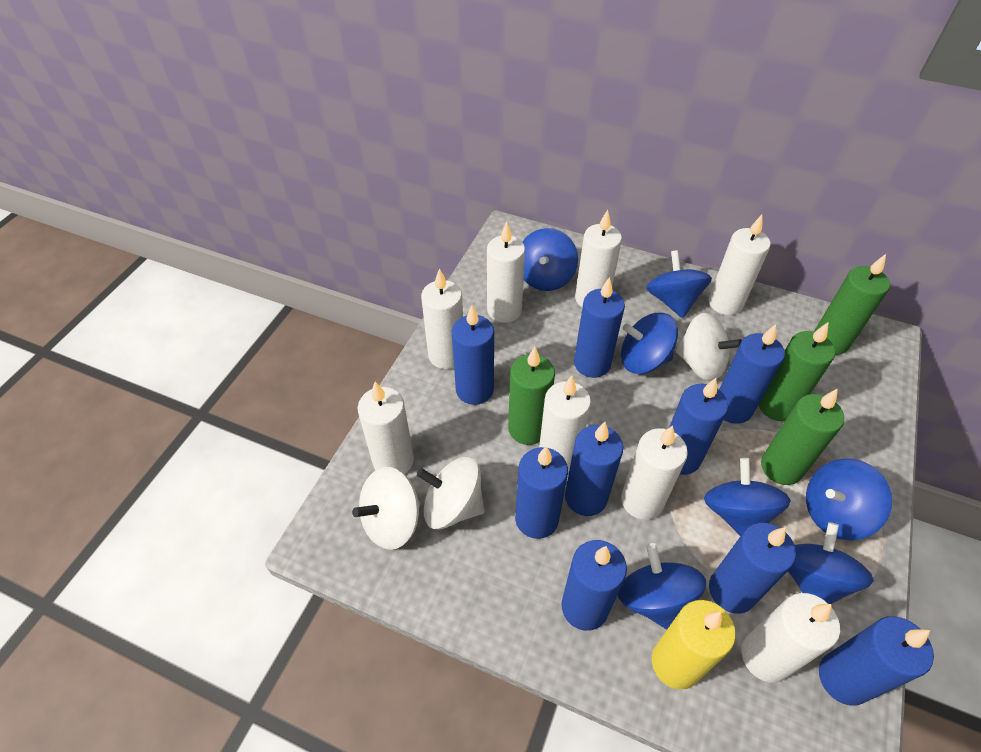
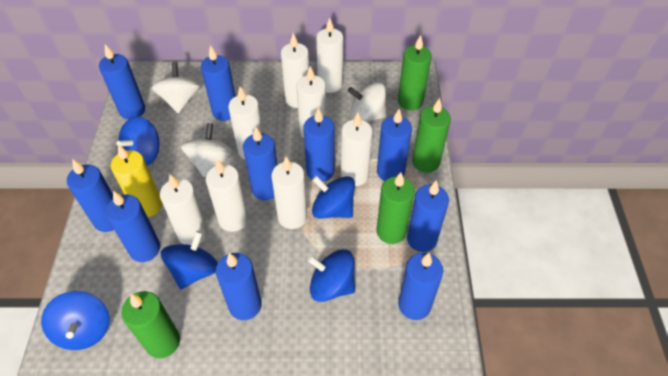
blue candle: [452,305,494,405] [515,446,568,539] [561,540,627,631] [565,422,623,516] [574,277,625,378] [669,378,728,475] [709,523,796,614] [719,324,785,424] [819,616,934,706] = 9 -> [67,159,114,232] [99,44,145,119] [106,191,160,262] [201,45,236,121] [216,253,262,320] [243,126,277,200] [303,107,334,182] [377,109,412,181] [398,253,443,320] [407,180,449,252] = 10
blue spinning top: [522,228,578,291] [618,543,706,630] [621,313,678,374] [646,250,712,318] [704,458,791,536] [788,522,874,604] [806,459,892,540] = 7 -> [41,291,110,350] [117,116,159,166] [160,231,218,289] [307,249,355,302] [312,176,355,219] = 5

